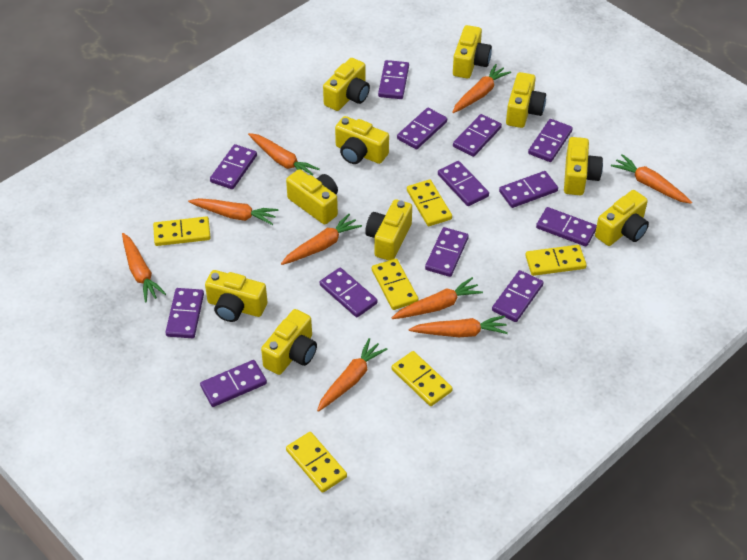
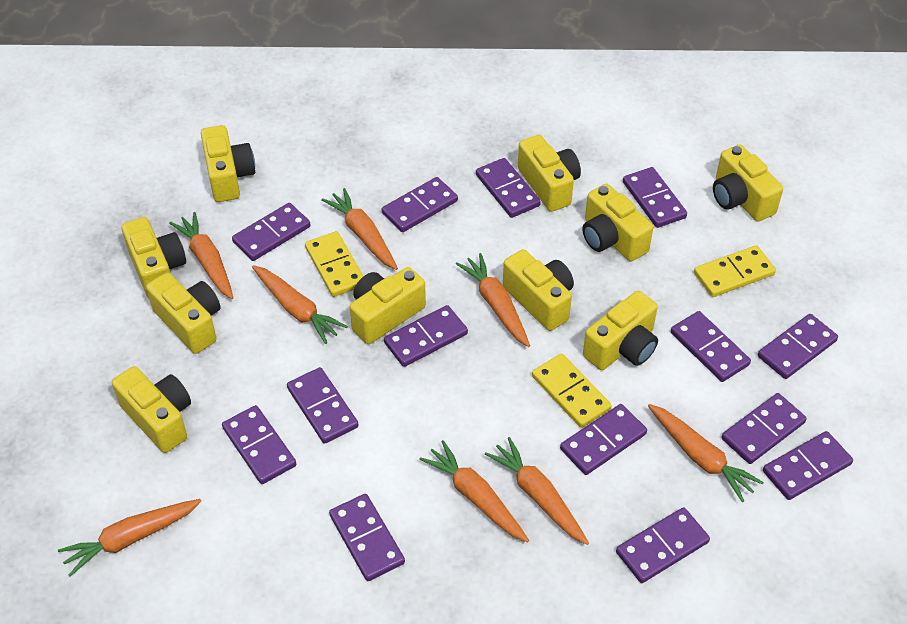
orange carrot: [122,233,166,302] [188,198,278,225] [248,133,320,176] [281,214,362,265] [317,338,388,412] [392,277,483,319] [408,316,508,337] [452,64,511,113] [611,154,692,204] = 9 -> [58,499,201,577] [169,212,233,299] [252,265,348,344] [321,188,398,270] [420,440,529,543] [456,253,530,347] [485,437,589,545] [648,404,764,502] = 8
purple domino: [165,288,204,338] [200,360,267,407] [210,144,257,189] [320,268,377,317] [378,60,409,99] [397,108,447,149] [425,227,469,277] [438,161,489,206] [453,114,502,157] [492,270,544,322] [499,171,558,208] [528,119,573,162] [536,207,597,247] = 13 -> [222,405,296,484] [232,203,311,261] [287,367,359,444] [329,494,405,581] [382,177,458,232] [384,305,468,367] [476,158,541,218] [560,404,647,475] [616,507,710,583] [623,167,687,228] [671,311,751,382] [722,393,807,464] [758,314,838,379] [763,431,853,500] = 14
yellow domino: [153,217,211,246] [286,432,347,493] [372,259,418,310] [391,351,453,406] [407,179,452,226] [525,245,587,276] = 6 -> [305,231,363,297] [532,354,612,428] [694,245,776,297] = 3

